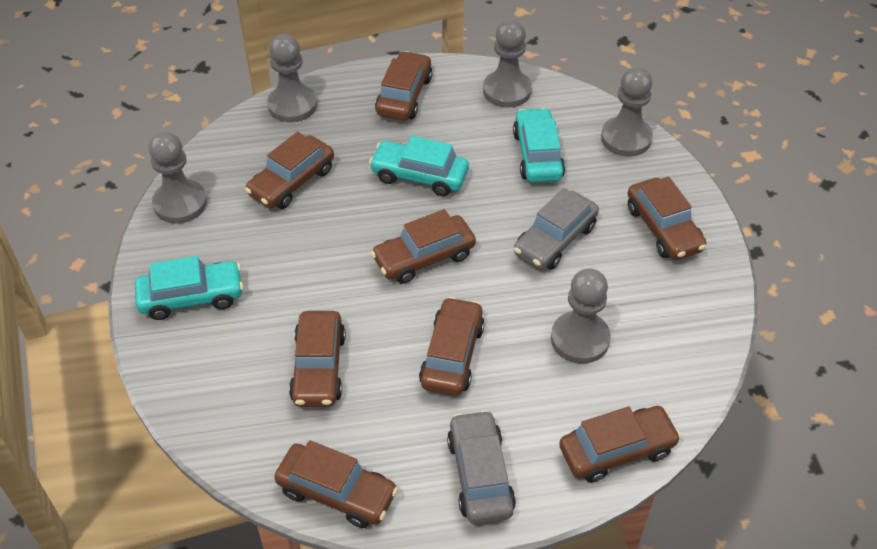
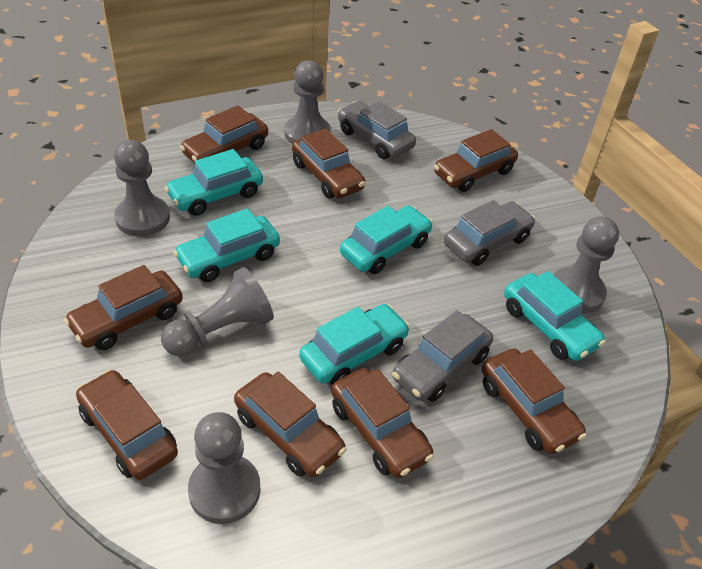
grey car: [447,410,516,524] [514,188,599,270] = 2 -> [338,101,416,159] [392,310,493,402] [444,200,536,266] = 3
turquoise car: [135,256,244,320] [369,136,469,196] [513,108,565,182] = 3 -> [165,149,263,216] [173,208,280,282] [299,304,410,385] [340,206,433,274] [504,271,606,361] = 5

